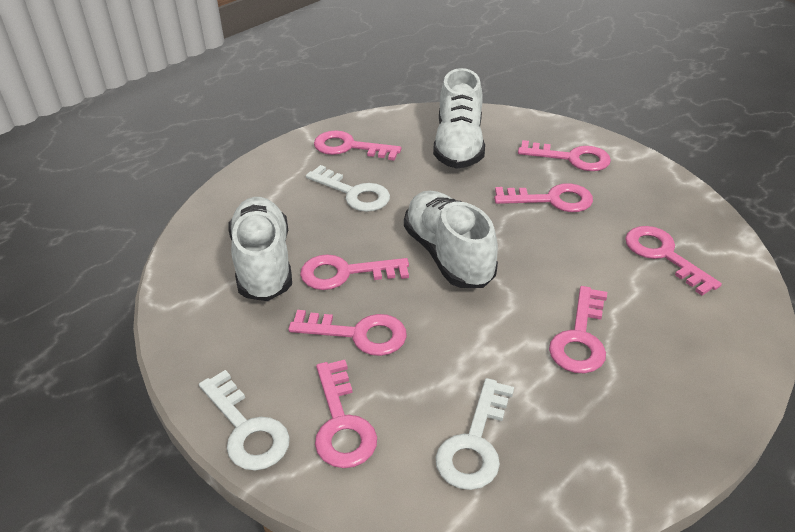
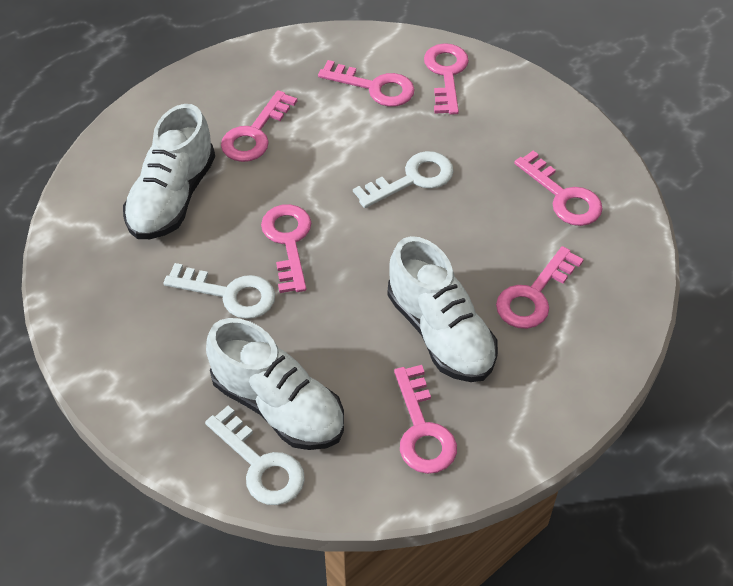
pink key: [288,310,407,356] [300,254,409,290] [314,130,402,161] [315,360,377,468] [494,183,593,212] [518,140,611,171] [549,286,607,373] [625,226,722,296] = 8 -> [221,90,297,162] [261,204,311,293] [318,60,415,107] [394,365,457,474] [424,43,469,115] [496,246,584,329] [514,150,603,226] = 7

